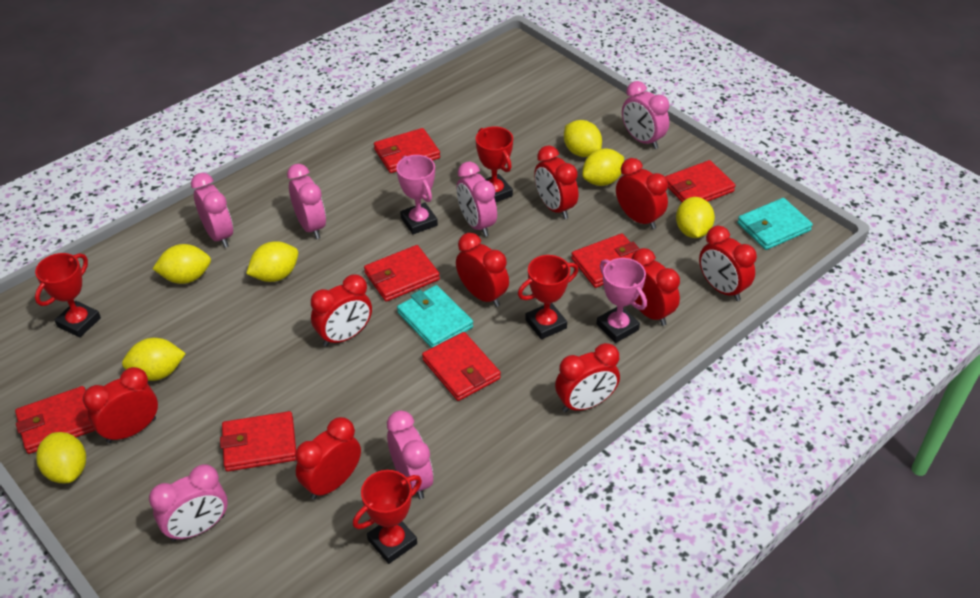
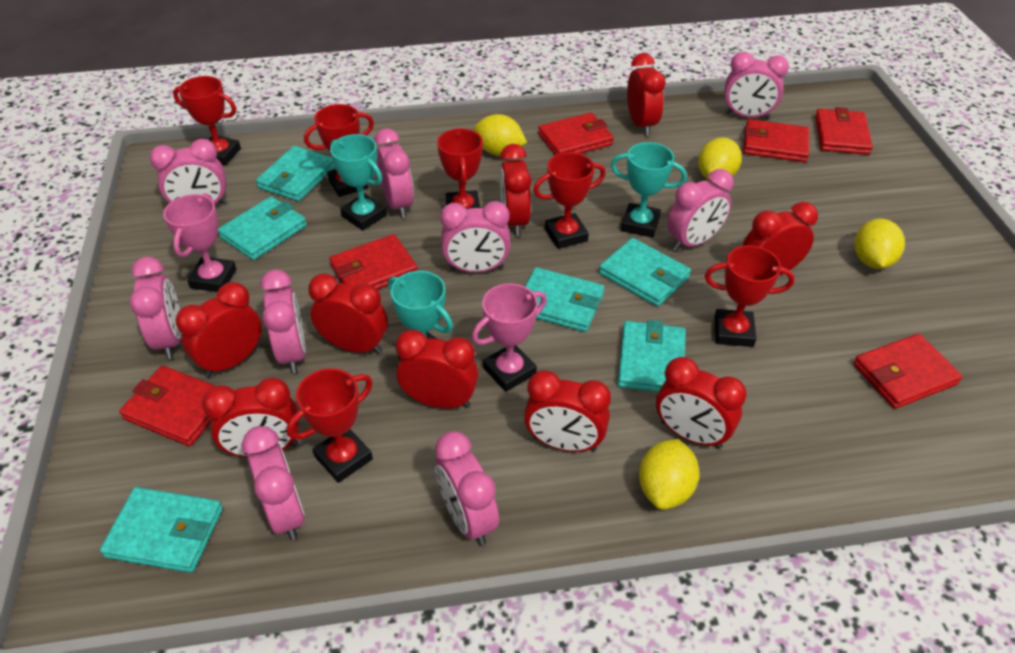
pink clock: [149,464,228,541] [191,173,233,248] [287,164,326,239] [387,410,433,499] [457,162,497,237] [622,81,670,149] = 6 -> [130,257,182,359] [150,139,227,204] [242,426,305,540] [260,270,306,373] [374,129,414,218] [435,431,499,545] [440,201,511,273] [667,169,734,251] [724,52,789,119] = 9
red trophy: [35,253,101,338] [353,470,422,564] [476,126,513,202] [518,255,578,340] = 4 -> [173,76,241,165] [287,368,373,483] [304,104,374,197] [437,128,483,209] [533,152,606,249] [705,245,795,347] = 6
red wallet: [15,386,95,454] [220,411,296,472] [364,245,440,302] [374,128,440,173] [422,332,501,401] [571,233,640,288] [665,160,736,202] = 7 -> [119,366,215,446] [329,234,418,290] [538,112,614,155] [743,119,809,162] [815,107,873,155] [853,334,963,409] = 6
turquoise trophy: none = 0 -> [330,134,387,230] [388,271,453,360] [611,142,687,238] = 3
turquoise wallet: [397,285,473,348] [737,198,813,250] = 2 -> [100,487,223,573] [218,196,307,260] [256,146,335,202] [525,267,604,332] [599,238,691,307] [618,320,686,392] = 6
yellow lemon: [36,432,86,483] [122,338,186,381] [153,244,211,284] [246,241,298,282] [564,120,602,157] [582,149,624,186] [676,197,715,238] = 7 -> [474,114,527,156] [639,439,700,510] [698,137,742,181] [855,219,905,269] = 4

